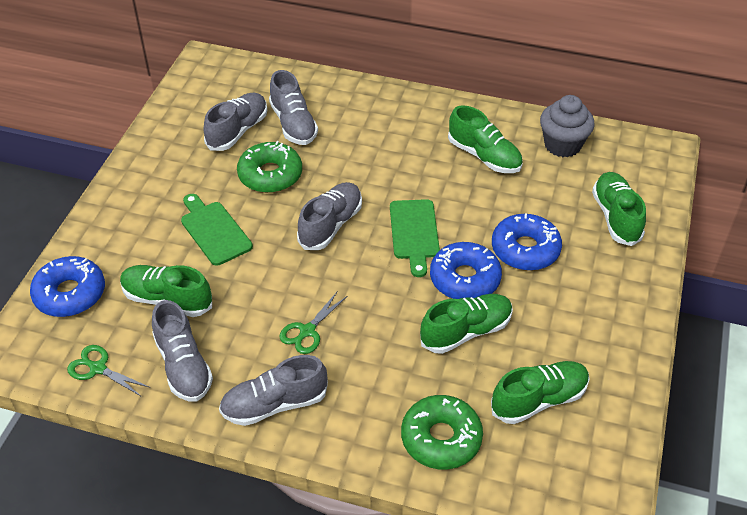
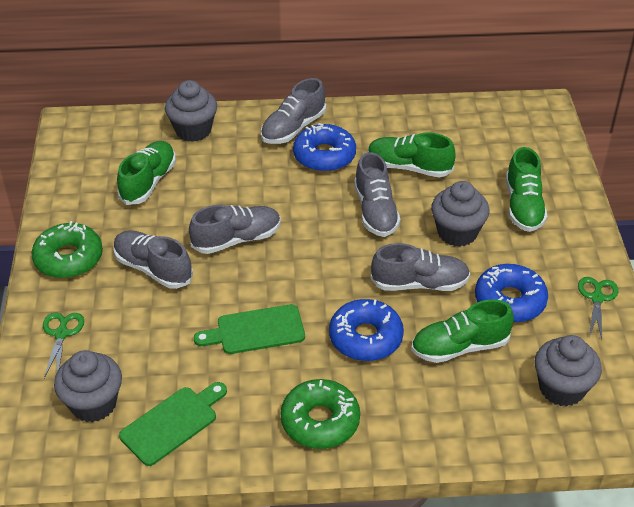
green shoe: [120,265,212,317] [420,294,513,354] [448,105,523,173] [491,361,590,424] [592,172,646,246] = 5 -> [117,141,176,205] [368,133,455,177] [411,299,514,363] [506,147,547,232] = 4
grey cupcake: [540,95,595,157] = 1 -> [54,350,122,422] [165,80,217,142] [431,181,489,247] [534,335,602,407] = 4

